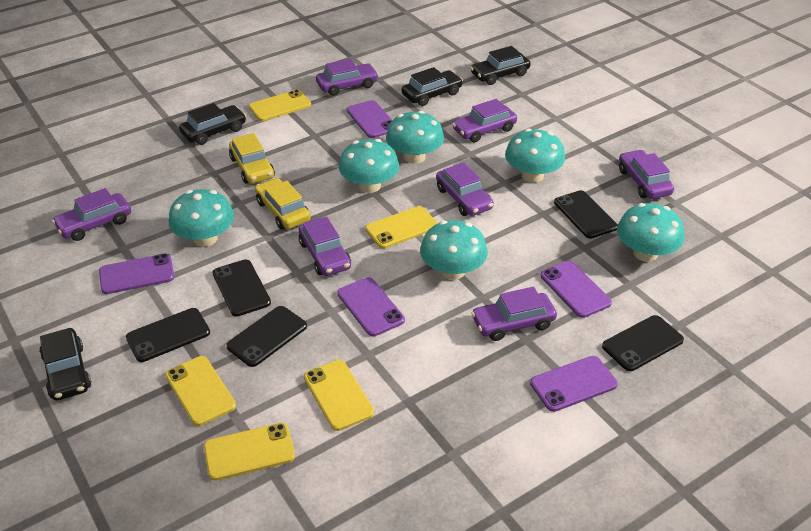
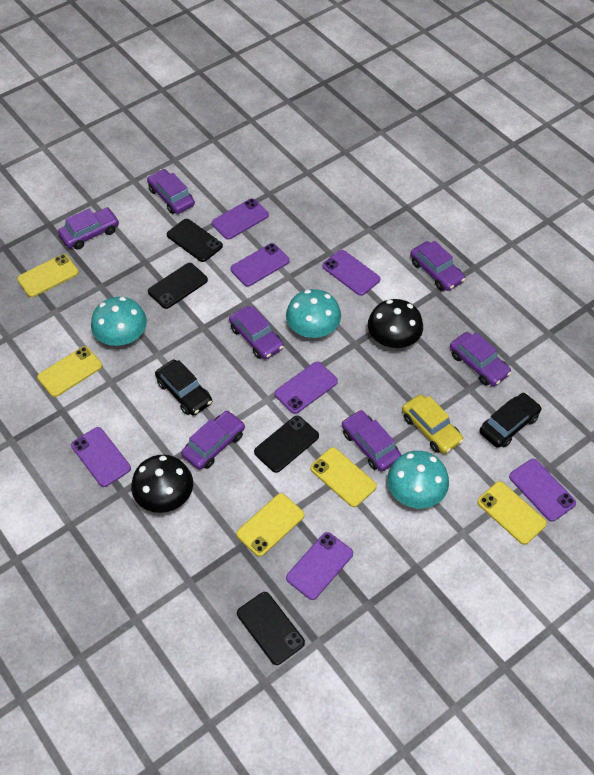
black car: [39,328,91,401] [179,103,246,145] [402,67,463,106] [470,46,531,85] = 4 -> [155,360,212,416] [479,393,542,448] = 2
black mushroom: none = 0 -> [131,455,193,513] [368,299,423,348] = 2
black phone: [126,308,210,362] [213,259,271,316] [226,306,307,367] [554,190,618,239] [602,315,684,371] = 5 -> [148,263,208,309] [167,219,223,262] [237,592,305,665] [254,416,319,473] = 4
purple phone: [99,254,174,294] [337,277,405,336] [347,100,392,138] [530,356,618,412] [540,261,612,318] = 5 -> [71,427,131,487] [212,199,269,239] [230,243,290,287] [274,362,338,414] [286,532,353,600] [322,250,381,296] [509,459,576,522] = 7
turquoise mushroom: [169,189,234,247] [339,139,399,193] [386,111,444,164] [420,220,488,280] [505,128,565,183] [617,203,684,262] = 6 -> [91,297,147,346] [286,289,341,338] [387,451,449,508] = 3
yellow car: [229,133,275,184] [255,178,311,229] = 2 -> [402,394,464,454] = 1

